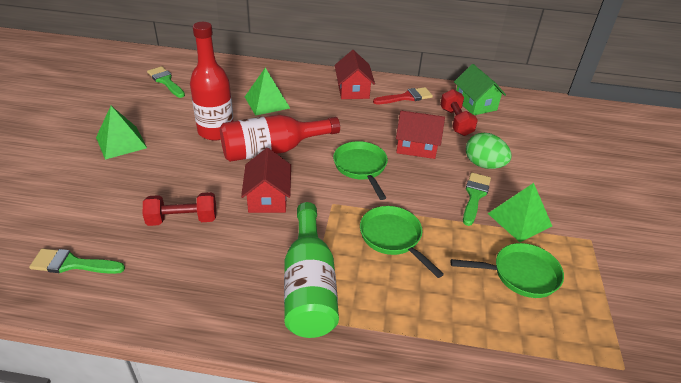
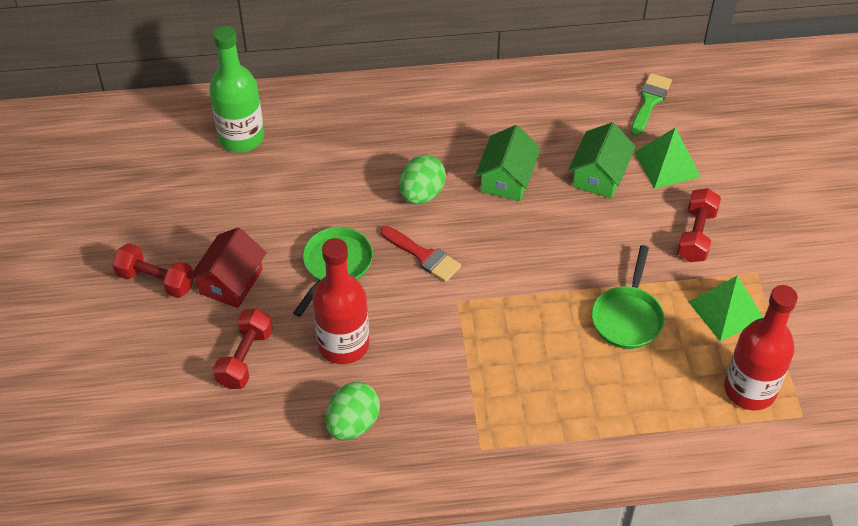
green brush: [29,249,125,274] [147,66,185,98] [463,172,491,226] = 3 -> [631,73,672,136] = 1
green egg: [466,133,512,169] = 1 -> [325,382,380,440] [399,155,446,205] = 2
green house: [454,64,506,115] = 1 -> [475,125,541,201] [568,122,636,199] = 2
green pan: [333,141,388,200] [360,206,444,278] [451,243,564,298] = 3 -> [293,227,373,317] [592,245,665,349] = 2
green pyramid: [96,106,147,160] [245,68,290,116] [487,183,552,242] = 3 -> [635,127,701,189] [688,276,764,341] = 2
red dumbbell: [143,192,216,226] [440,89,478,136] = 2 -> [112,243,194,298] [213,309,273,389] [677,188,721,262] = 3
red house: [241,148,291,213] [335,50,375,99] [396,111,445,159] = 3 -> [189,227,267,308] = 1

